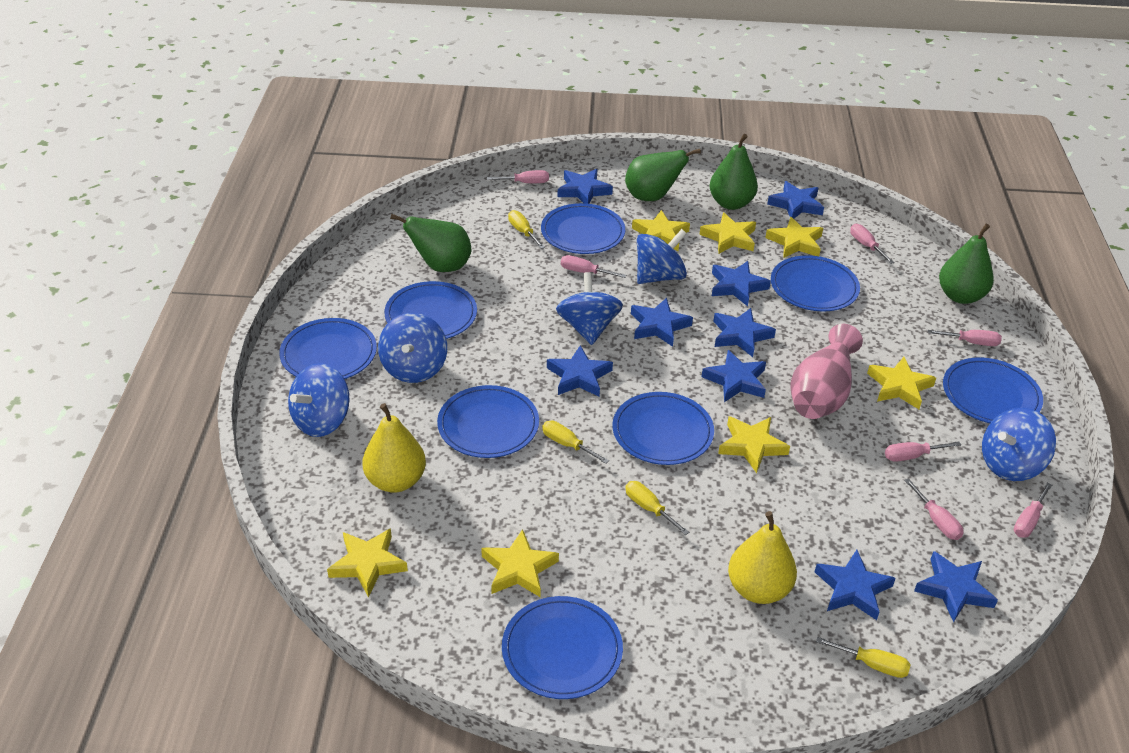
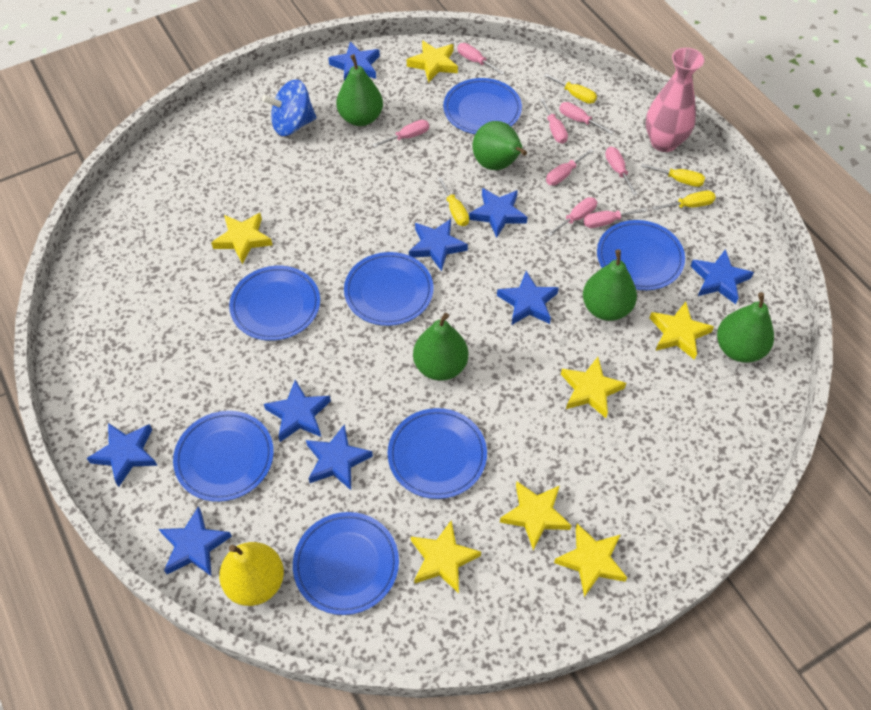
blue plate: [279,318,377,379] [384,281,477,339] [437,385,539,458] [502,596,623,699] [541,203,625,254] [613,392,714,465] [771,255,860,311] [943,357,1043,423] = 8 -> [173,411,274,502] [229,266,320,341] [293,512,399,615] [344,252,434,326] [388,408,487,499] [443,78,522,134] [597,220,685,290] = 7
blue spinning top: [288,363,350,437] [378,313,447,383] [556,272,623,345] [637,229,687,284] [982,408,1056,481] = 5 -> [262,79,317,136] = 1
green pear: [390,214,471,272] [625,149,701,201] [710,134,758,210] [939,224,994,304] = 4 -> [336,54,383,126] [413,313,468,381] [473,121,527,170] [583,249,637,321] [717,292,774,363] = 5
pink screwdriver: [487,170,549,183] [561,255,626,278] [850,224,895,264] [885,441,961,462] [904,478,964,540] [928,330,1002,346] [1014,482,1052,538] = 7 -> [372,120,429,147] [457,43,505,75] [540,98,568,144] [546,149,593,185] [547,197,597,236] [559,102,614,134] [584,208,647,228] [605,147,637,195] = 8
yellow pear: [362,403,426,493] [728,511,797,604] = 2 -> [219,542,284,606] = 1

